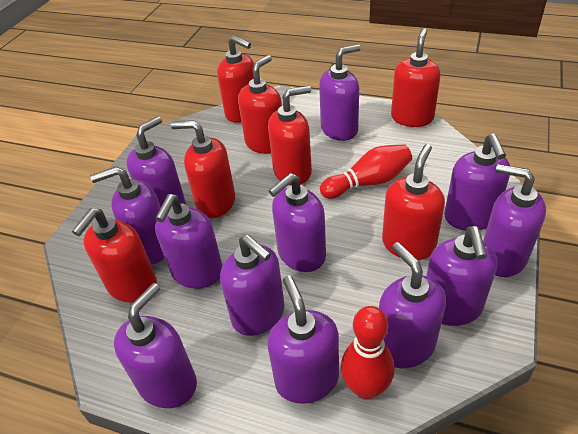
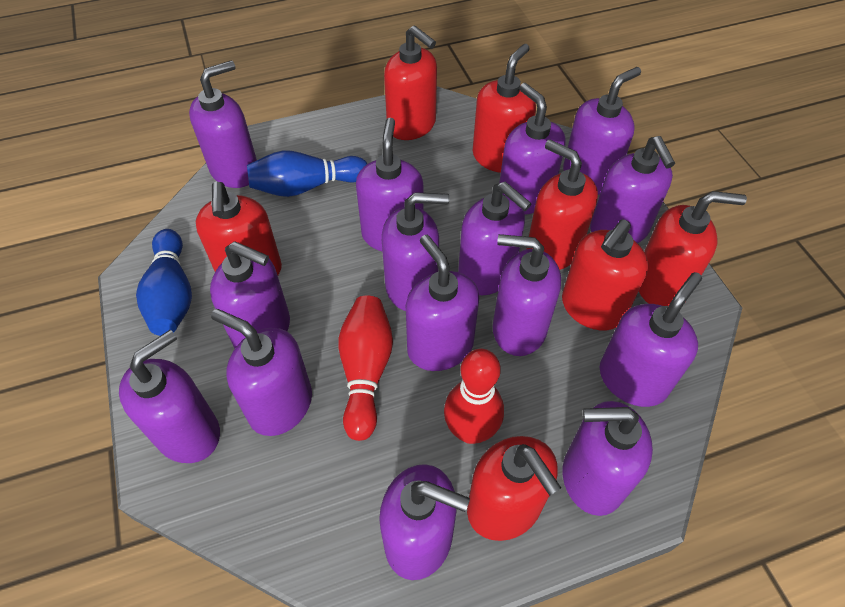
blue bowling pin: none = 0 -> [136,229,192,336] [247,150,367,197] = 2
purple soap dispenser: [90,166,165,265] [114,283,197,408] [126,116,186,207] [155,194,223,289] [220,235,285,336] [267,276,339,404] [268,173,326,272] [319,44,361,141] [379,242,446,368] [426,226,498,326] [444,134,510,231] [483,164,546,277] = 12 -> [119,330,220,463] [189,60,257,188] [210,241,290,348] [211,309,312,436] [356,118,424,251] [379,464,470,580] [382,192,449,311] [406,235,479,371] [458,181,532,295] [493,234,561,356] [499,83,566,215] [563,67,641,195] [563,401,653,516] [590,136,675,243] [600,272,702,407] = 15

